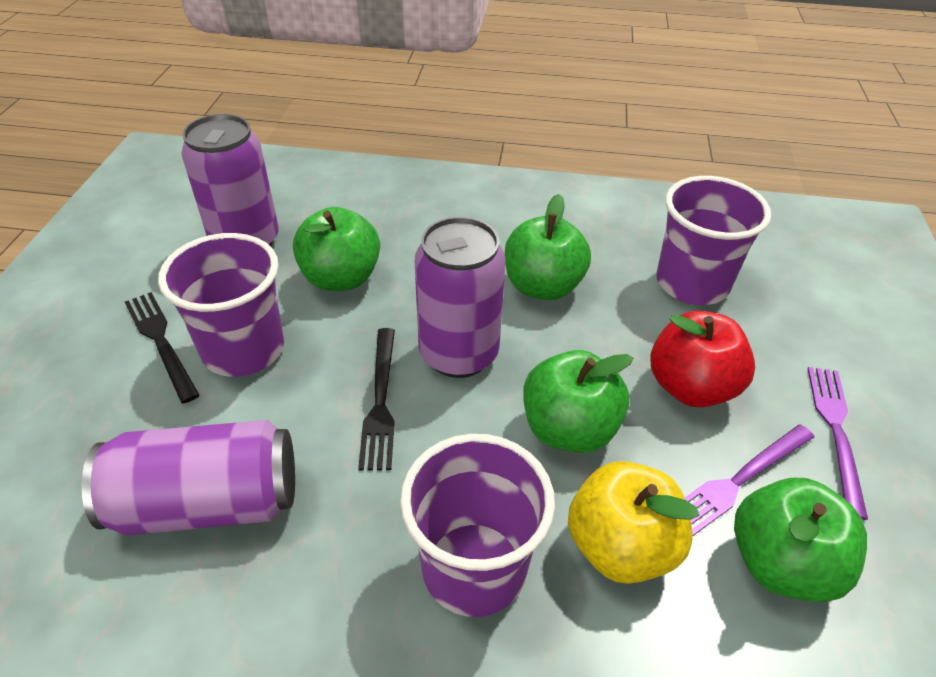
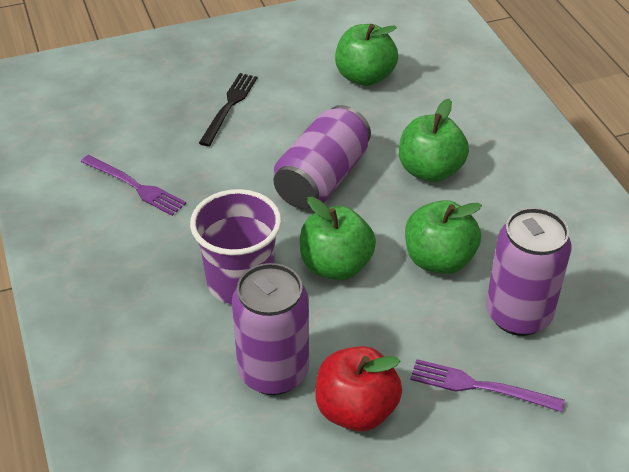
black fork: [125,292,200,404] [358,328,395,471] = 2 -> [199,73,258,146] = 1
purple cup: [158,233,284,377] [400,434,555,617] [657,176,771,305] = 3 -> [190,189,281,304] = 1
yellow apple: [568,461,699,584] = 1 -> none = 0

